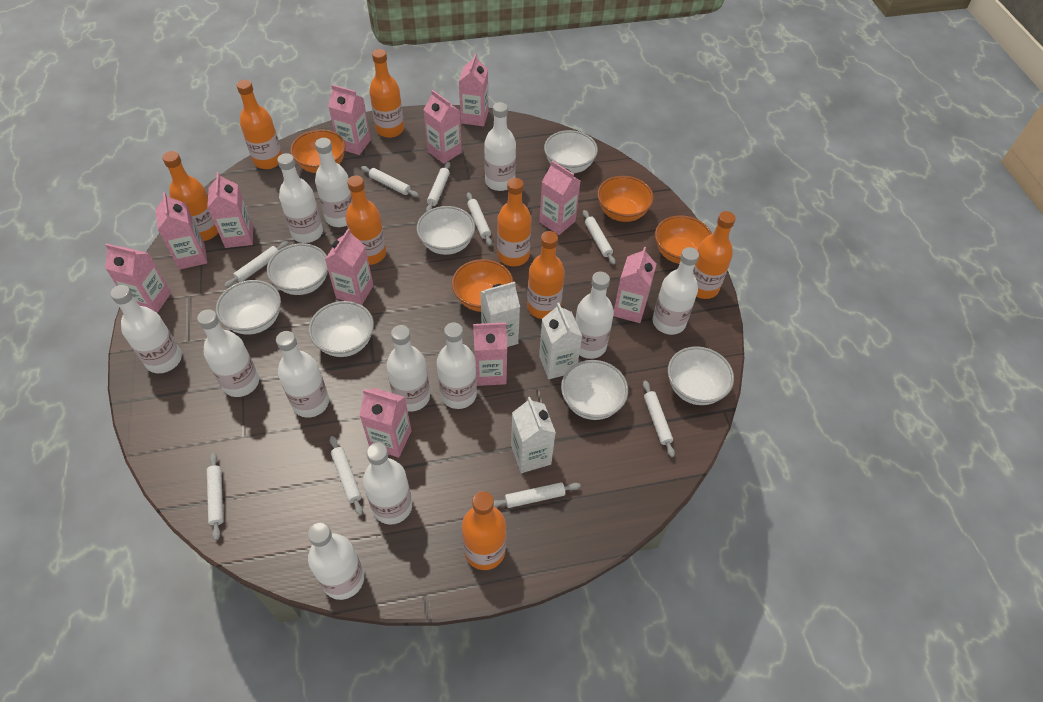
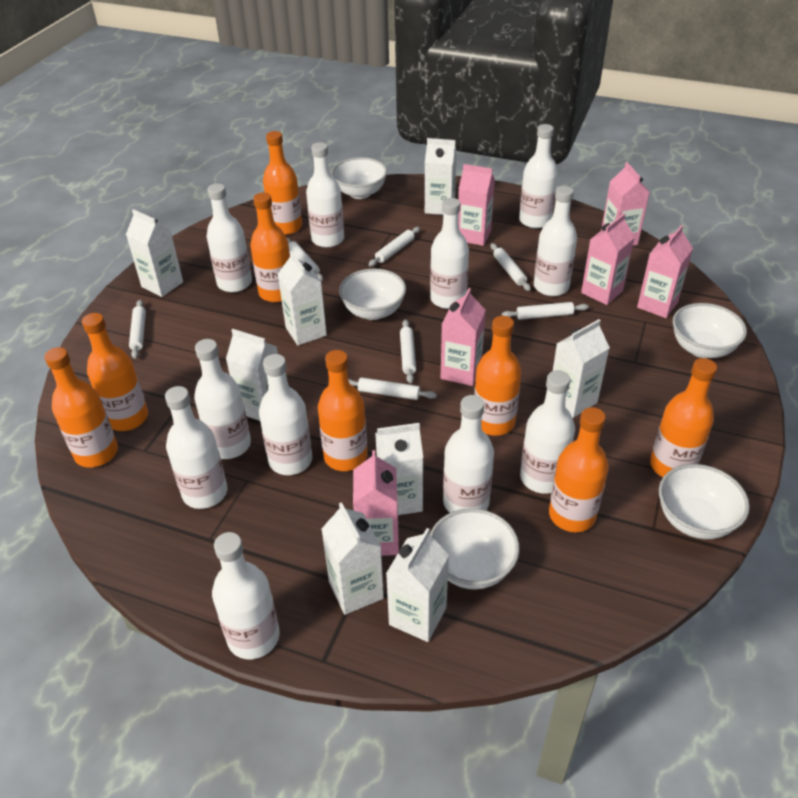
orange bowl: [290,129,346,173] [452,259,513,312] [597,176,654,222] [655,215,712,264] = 4 -> none = 0
pink carton: [105,244,171,313] [156,192,207,270] [207,172,253,248] [325,229,373,305] [328,85,371,155] [359,388,411,458] [424,90,462,164] [459,54,488,126] [473,322,507,386] [539,161,580,235] [614,247,657,323] = 11 -> [353,450,399,556] [441,288,486,386] [458,164,495,246] [581,213,635,305] [601,162,650,246] [637,225,693,318] = 6
white bottle: [110,285,182,373] [197,309,259,397] [276,331,329,418] [277,153,323,243] [308,522,364,600] [315,138,352,227] [363,443,412,524] [386,325,430,412] [437,322,477,409] [484,102,516,191] [575,272,614,359] [653,247,699,335] = 12 -> [165,386,227,509] [194,339,251,459] [207,184,252,293] [212,532,280,660] [259,354,312,475] [306,142,344,248] [430,198,469,309] [443,395,494,513] [519,124,558,228] [520,370,575,494] [534,186,577,296] = 11
white bowl: [216,280,281,335] [267,243,328,295] [308,301,374,357] [417,206,475,255] [544,130,598,173] [561,360,628,420] [668,346,734,405] = 7 -> [331,157,387,199] [339,268,406,320] [430,508,520,590] [659,464,750,539] [673,303,747,358] = 5
white carton: [481,282,520,347] [511,397,556,473] [539,303,582,379] = 3 -> [126,209,183,297] [226,329,278,421] [278,251,327,345] [321,502,384,615] [375,423,423,515] [386,528,449,642] [425,138,457,215] [553,319,610,418] = 8
white rolling pin: [207,452,223,540] [224,241,288,288] [330,436,363,516] [361,166,419,197] [426,162,450,212] [466,192,492,246] [494,482,581,508] [583,210,615,265] [643,380,675,457] = 9 -> [129,300,146,359] [287,238,323,281] [348,377,437,400] [368,227,420,267] [400,319,416,383] [490,243,531,291] [502,302,589,320] = 7

